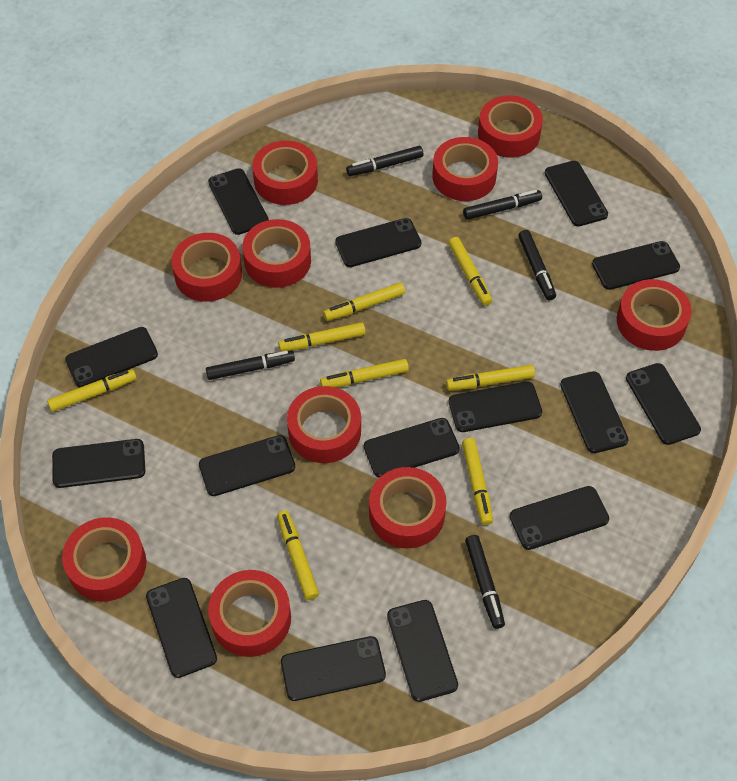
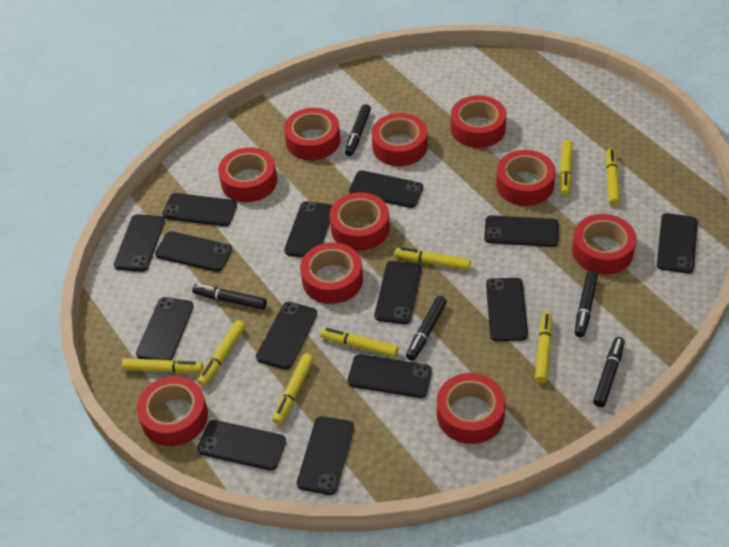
black phone: [52,439,145,488] [65,327,158,387] [146,578,217,678] [199,435,295,496] [208,168,269,235] [281,636,386,701] [335,218,422,267] [364,418,460,478] [387,600,458,702] [449,382,542,432] [510,486,609,550] [545,161,608,226] [560,371,629,453] [592,241,680,290] [626,363,701,445] = 15 -> [114,214,165,272] [136,297,193,360] [155,231,232,272] [162,193,237,226] [197,420,286,471] [256,301,317,370] [284,201,332,258] [297,416,354,495] [348,354,432,398] [349,170,423,208] [374,261,422,324] [484,215,559,247] [486,278,528,341] [657,213,698,274] = 14

